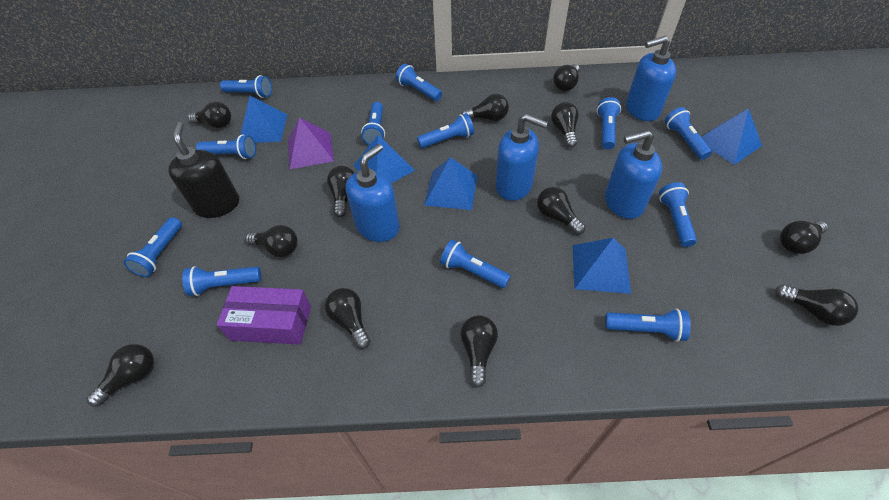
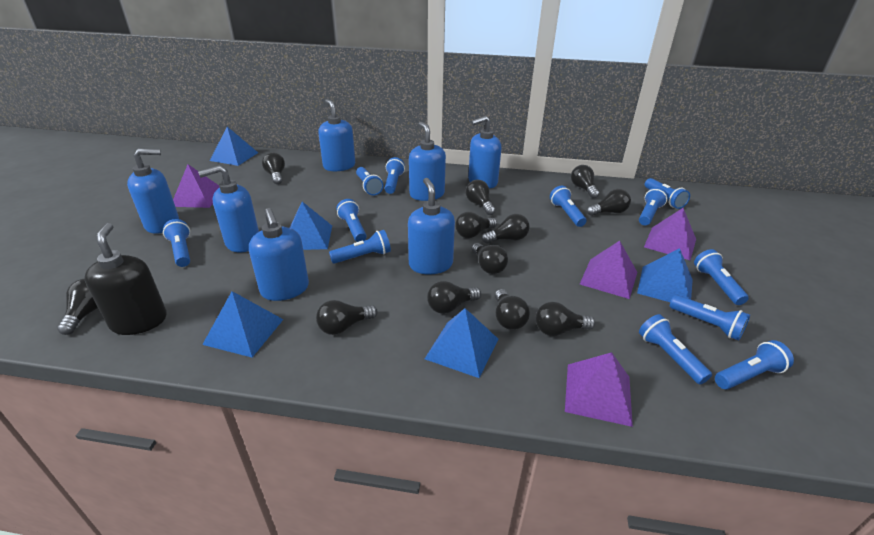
blue soap dispenser: [346,144,400,242] [496,114,548,201] [605,130,662,219] [626,36,677,121] = 4 -> [127,149,179,234] [198,165,259,252] [249,208,309,301] [318,99,355,171] [408,178,455,274] [409,122,446,201] [468,116,501,189] = 7
purple box: [217,286,311,345] = 1 -> none = 0
purple pyramid: [288,118,334,169] = 1 -> [173,164,219,208] [565,352,633,427] [580,241,637,299] [644,208,696,260] = 4

